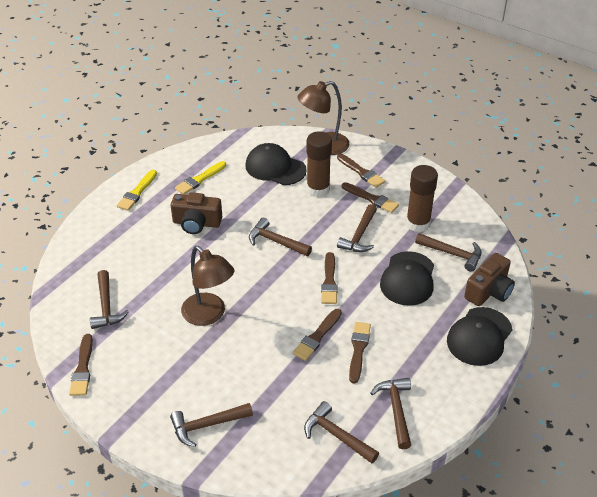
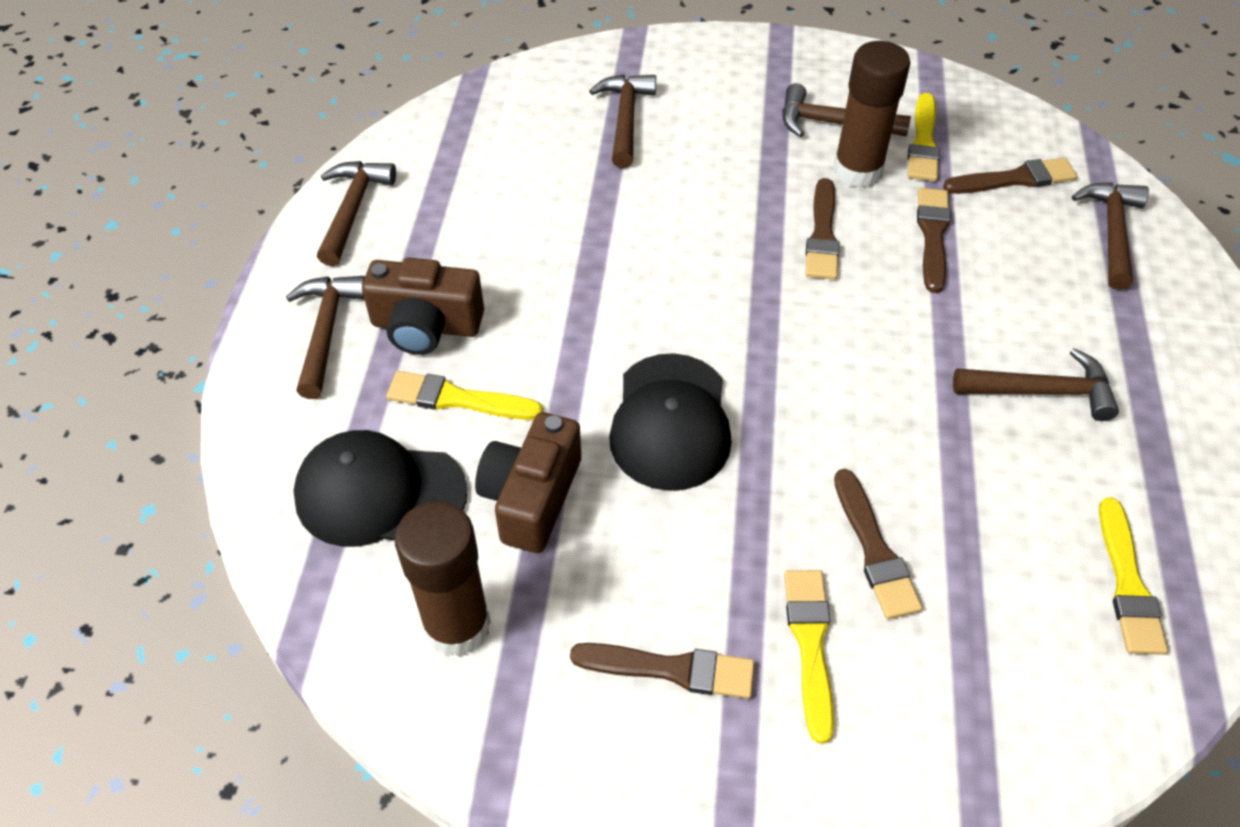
black cap: [245,143,307,185] [380,251,434,306] [447,307,513,366] = 3 -> [293,430,468,547] [609,353,732,491] = 2
brown brush: [69,334,93,396] [293,309,342,361] [321,252,338,304] [337,154,385,188] [342,182,399,213] [349,322,371,383] = 6 -> [570,643,755,699] [805,178,840,280] [834,469,922,619] [917,188,951,293] [943,158,1077,194] = 5
brown hammer: [90,270,129,329] [170,403,253,447] [249,218,312,256] [304,401,379,464] [337,204,377,252] [370,378,411,449] [415,233,482,272] = 7 -> [286,276,365,399] [317,161,396,266] [589,74,656,168] [782,83,911,137] [953,348,1119,421] [1072,182,1149,290] = 6
brown lamp: [181,246,234,326] [298,81,349,155] = 2 -> none = 0
yellow brush: [117,170,157,211] [175,161,226,195] = 2 -> [386,371,543,420] [784,570,834,743] [908,93,940,181] [1099,497,1168,655] = 4

